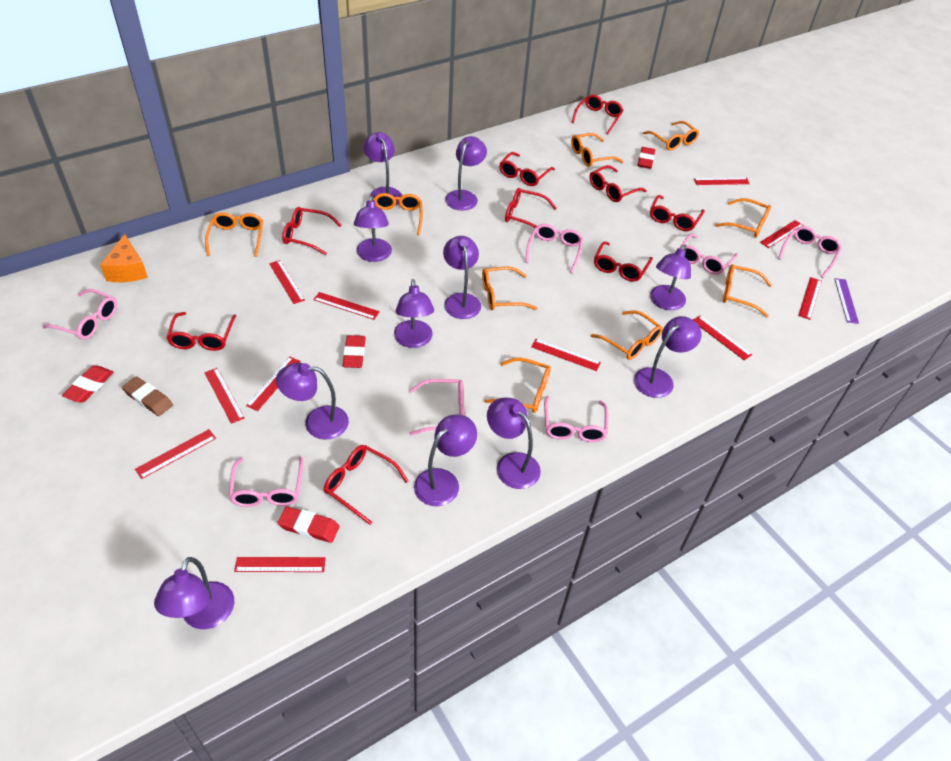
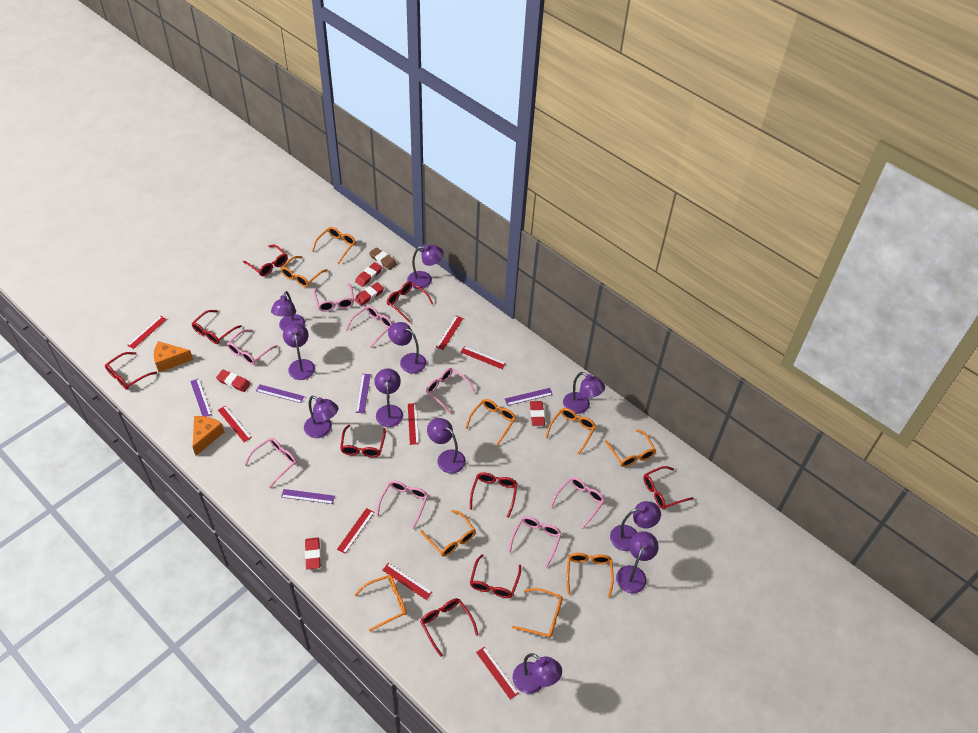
orange cheese: [100,234,148,282] = 1 -> [154,341,193,372] [193,416,224,456] = 2
pink glasses: [42,289,117,340] [229,456,303,507] [409,379,465,435] [525,224,583,273] [544,396,608,442] [679,234,738,275] [778,226,842,278] = 7 -> [227,329,278,365] [244,438,297,488] [314,284,354,312] [346,306,392,348] [376,480,428,529] [426,368,475,414] [509,516,562,568] [550,477,605,529] = 8
purple ruler: [834,278,859,324] = 1 -> [190,379,212,417] [256,384,305,403] [281,489,335,504] [356,374,371,413] [505,388,553,406] = 5
red eraser: [62,365,113,403] [278,507,339,543] [342,335,366,368] [637,147,655,169] = 4 -> [216,370,251,392] [305,538,321,570] [355,262,382,287] [355,282,384,306] [530,401,545,426] = 5
red ruler: [135,429,216,479] [204,368,245,424] [234,557,326,572] [246,357,301,411] [269,260,305,304] [313,292,380,320] [531,339,601,371] [693,316,752,360] [694,178,750,185] [760,220,804,248] [798,277,822,320] = 11 -> [127,316,167,349] [218,406,252,442] [337,508,374,554] [382,563,432,600] [408,403,419,445] [436,316,463,350] [460,346,506,369] [476,646,519,700] = 8

